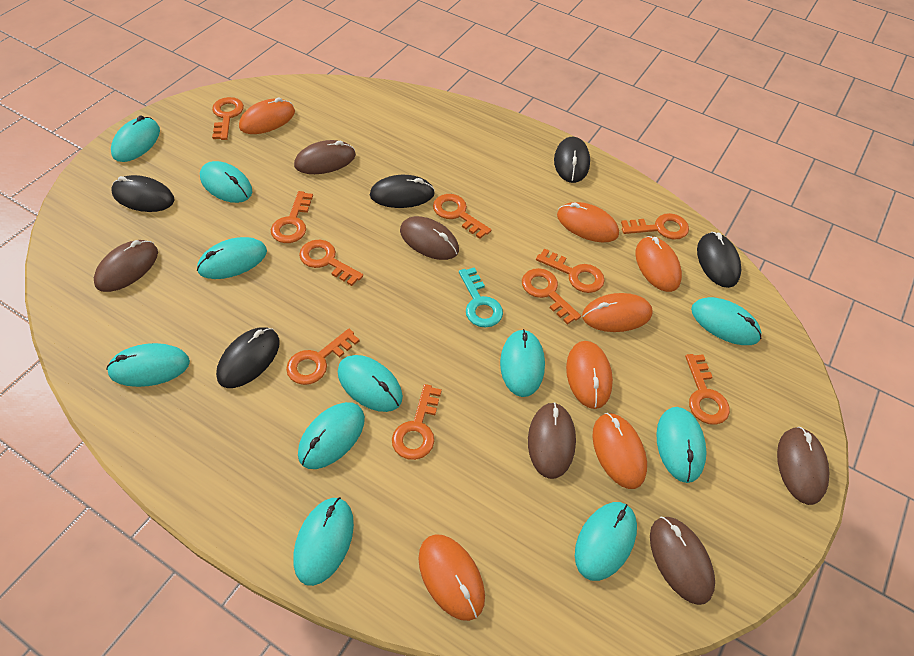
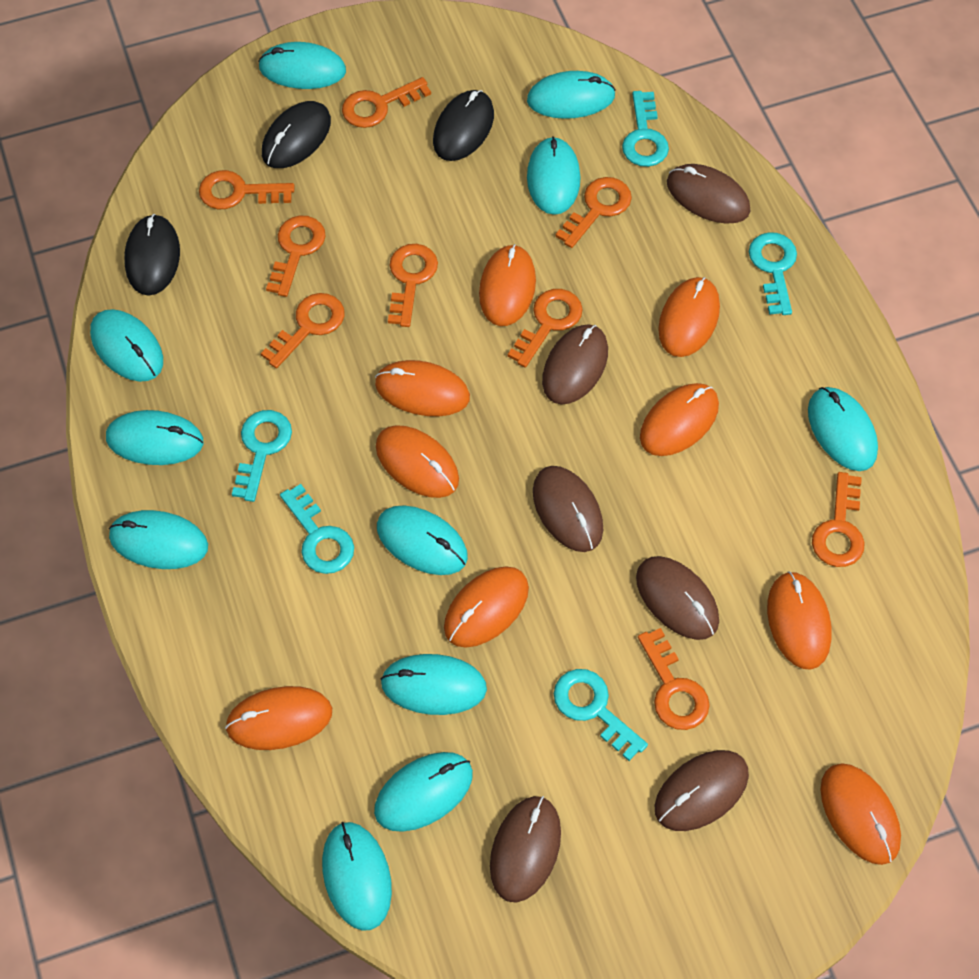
black mouse: [111,175,175,212] [216,327,280,388] [370,175,435,208] [554,137,590,183] [697,232,741,288] = 5 -> [124,214,180,296] [262,101,331,168] [433,90,494,161] = 3
orange key: [212,97,244,140] [271,191,313,243] [286,329,360,385] [299,240,363,286] [392,384,442,460] [433,194,491,239] [522,268,581,325] [536,248,605,293] [621,213,689,240] [685,354,730,425] = 10 -> [199,170,294,209] [261,293,345,368] [266,216,326,297] [342,77,431,128] [388,244,438,327] [508,289,583,367] [555,177,632,248] [638,628,710,730] [812,472,865,567] = 9
orange mouse: [239,97,295,134] [418,534,485,621] [557,202,619,242] [566,341,613,409] [582,293,653,332] [592,413,647,489] [635,236,682,292] = 7 -> [225,686,332,750] [375,360,470,416] [376,425,459,498] [444,566,529,648] [479,244,536,326] [640,383,719,456] [658,277,720,357] [767,571,832,670] [820,763,901,865] = 9
turquoise key: [459,267,503,328] = 1 -> [232,410,292,502] [280,484,354,574] [554,669,648,761] [622,91,669,167] [749,232,797,315] = 5

